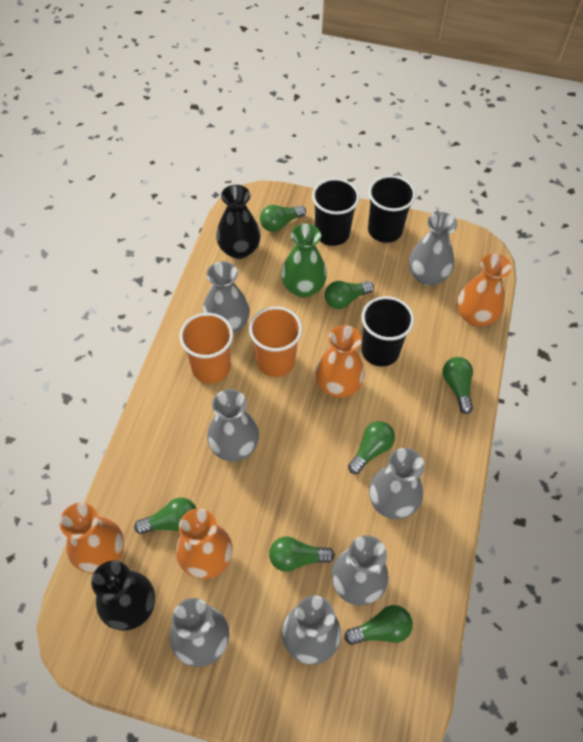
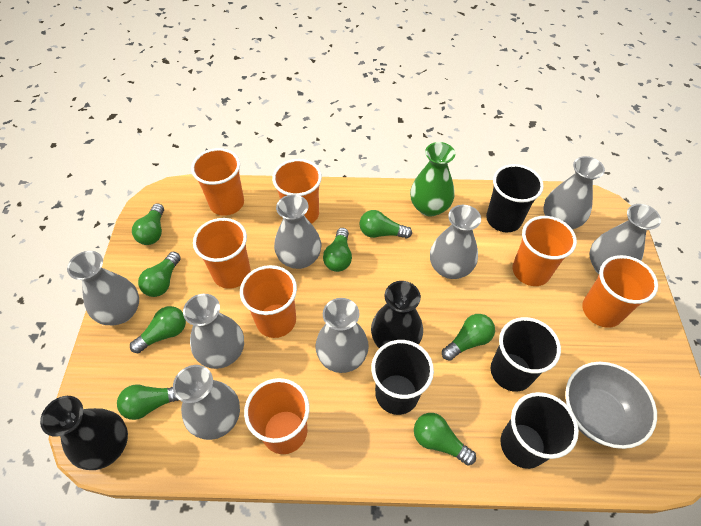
black cup: [312,178,360,246] [361,296,414,366] [368,175,416,243] = 3 -> [371,340,434,415] [486,164,544,232] [491,317,561,392] [500,392,579,469] = 4
green light bulb: [134,498,196,534] [260,205,306,232] [269,537,335,572] [325,281,374,309] [344,605,413,645] [348,421,395,474] [442,357,473,414] = 7 -> [117,385,179,420] [130,306,186,353] [132,203,164,245] [138,252,181,297] [323,228,352,272] [359,210,412,238] [414,413,476,466] [442,314,495,361] = 8
grey bowl: none = 0 -> [565,362,657,449] = 1
grey vase: [170,598,230,667] [202,261,250,333] [207,389,259,461] [282,596,341,665] [331,535,389,606] [369,448,425,519] [409,212,457,285] = 7 -> [67,251,139,325] [173,365,240,440] [183,294,244,369] [274,194,321,269] [315,298,369,373] [430,205,481,279] [543,156,605,229] [589,204,661,274] = 8
orange cup: [179,313,233,383] [249,307,302,377] = 2 -> [191,148,244,216] [193,218,251,289] [240,265,297,338] [244,378,310,454] [272,159,322,224] [512,216,577,286] [582,255,658,328] = 7
orange vase: [60,503,124,574] [176,508,233,579] [315,325,365,398] [457,253,512,326] = 4 -> none = 0

